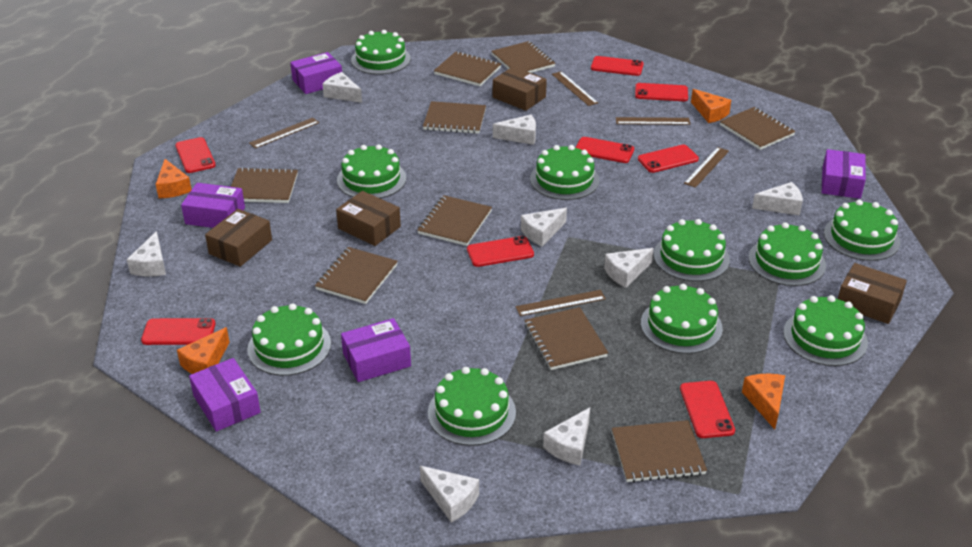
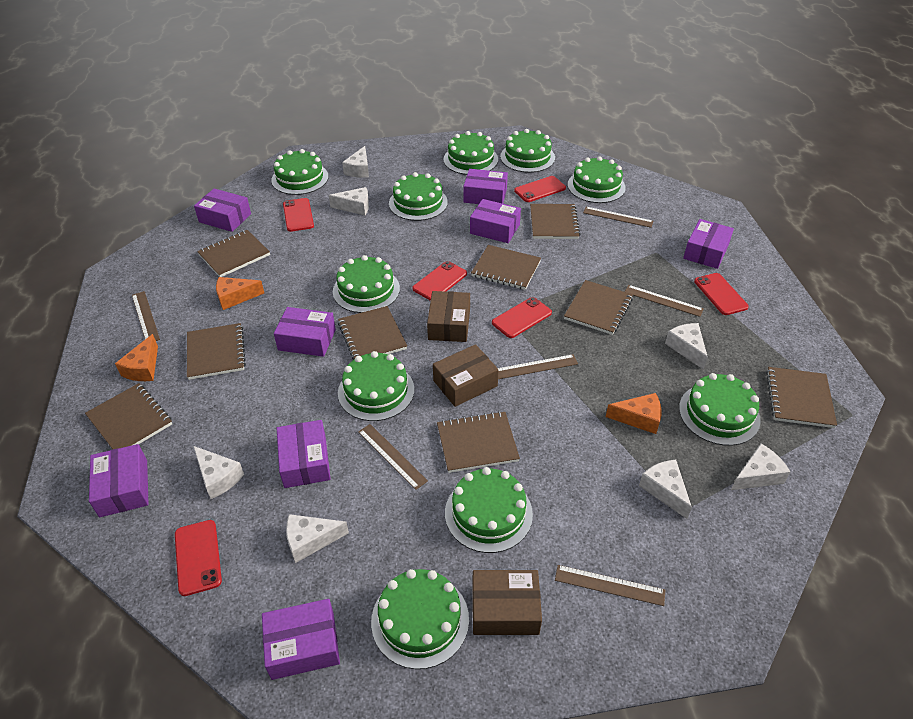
brown box: [205,209,272,267] [336,191,401,246] [493,66,547,111] [838,263,907,324] = 4 -> [427,291,470,342] [433,344,499,407] [472,570,542,635] = 3
brown ruler: [249,118,319,148] [515,290,606,316] [552,71,598,106] [616,117,690,125] [684,147,729,188] = 5 -> [132,291,160,341] [358,424,428,490] [498,354,578,379] [555,565,665,606] [583,207,653,228] [625,285,704,317] = 6
orange cheese: [156,159,192,198] [177,327,229,374] [691,89,731,123] [742,374,785,430] = 4 -> [115,334,158,381] [216,277,264,310] [606,393,662,434] = 3
purple box: [181,183,245,228] [189,358,261,432] [290,52,342,94] [341,318,411,382] [822,149,866,199] = 5 -> [89,444,149,517] [194,189,251,232] [262,599,340,680] [274,307,336,357] [277,420,331,488] [463,169,508,204] [470,199,521,243] [683,219,734,269] = 8
red phone: [141,318,216,345] [175,137,216,173] [467,236,534,267] [575,137,634,163] [591,56,644,76] [635,83,688,101] [638,144,699,173] [680,381,735,438] = 8 -> [175,520,222,596] [283,198,314,232] [412,261,467,301] [492,297,552,338] [514,176,566,202] [694,273,749,315] = 6
white cheese: [127,231,166,277] [323,72,362,103] [420,466,479,523] [493,115,536,145] [521,208,567,246] [543,407,590,465] [604,248,654,288] [752,182,803,216] = 8 -> [193,446,244,499] [286,514,349,563] [329,187,369,215] [342,146,369,178] [639,460,692,519] [665,323,708,370] [731,444,790,490] = 7

